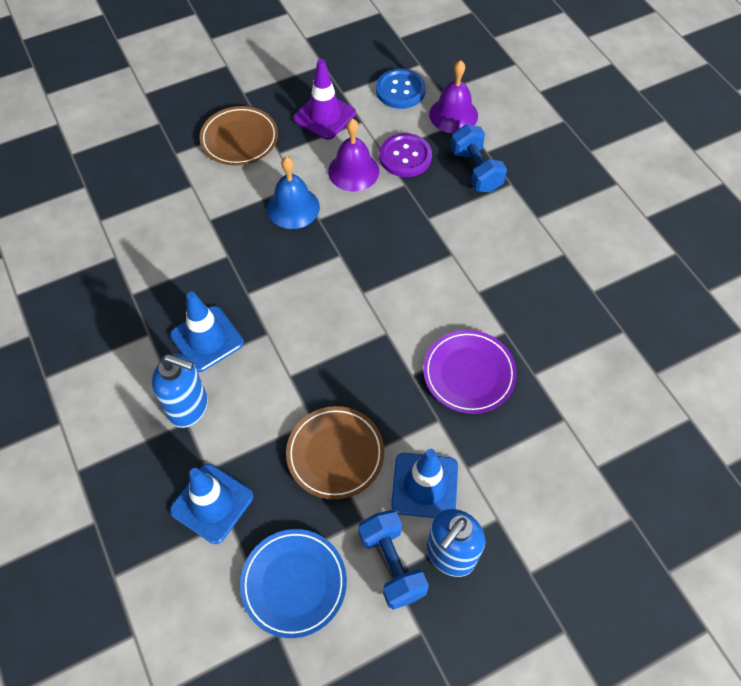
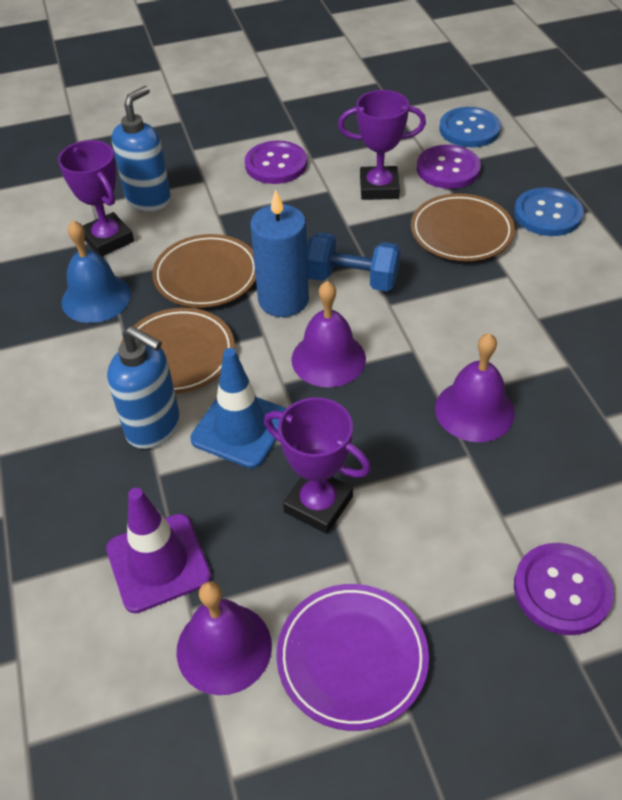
blue button: [376,69,426,109] = 1 -> [439,107,501,147] [514,187,584,236] = 2
blue candle: none = 0 -> [250,190,309,317] = 1
blue dumbbell: [358,510,429,610] [451,124,507,193] = 2 -> [307,232,401,291] = 1
blue plate: [240,529,347,638] = 1 -> none = 0
blue traffic cone: [170,292,244,372] [170,464,253,544] [391,449,458,518] = 3 -> [190,348,286,468] = 1
brown plate: [199,106,278,166] [286,406,384,500] = 2 -> [120,308,235,394] [152,234,256,308] [411,193,515,261] = 3
purple bell: [328,119,379,191] [429,60,478,133] = 2 -> [177,581,272,695] [291,281,366,387] [435,333,515,442] = 3
purple button: [379,133,432,177] = 1 -> [245,141,307,184] [417,145,481,189] [514,543,614,635] = 3
purple trophy: none = 0 -> [58,140,134,257] [264,397,371,534] [338,90,426,200] = 3

